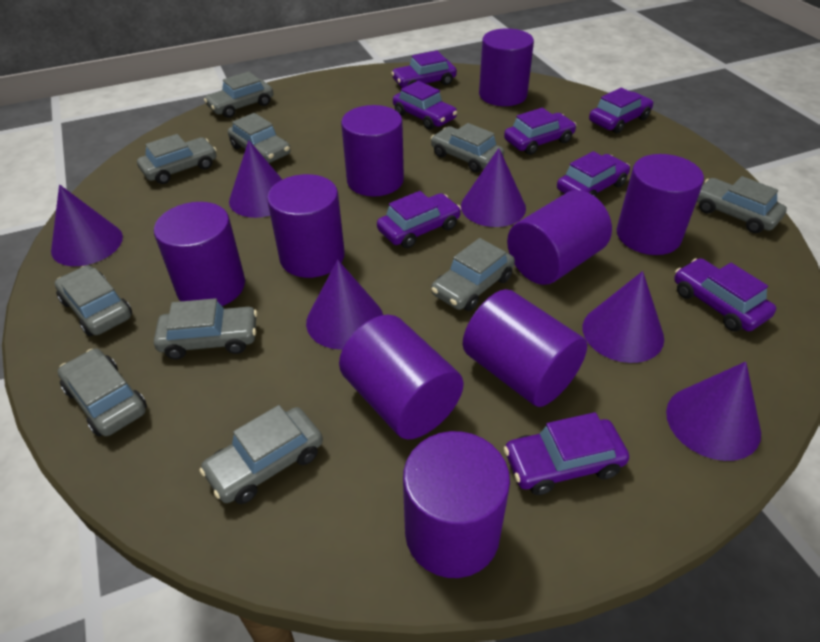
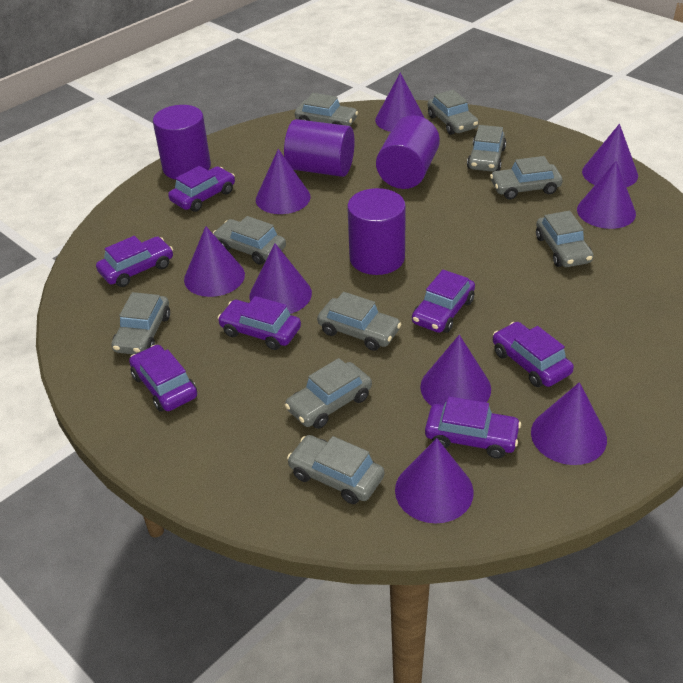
purple car: [377,191,461,249] [391,51,457,88] [393,81,457,130] [504,108,576,155] [504,412,629,495] [557,151,630,197] [589,88,653,133] [674,258,776,332] = 8 -> [96,236,173,287] [129,345,197,412] [168,166,235,212] [218,296,301,350] [412,270,475,333] [425,396,521,459] [493,322,574,387] = 7
purple cone: [51,185,123,266] [229,140,283,218] [306,260,383,350] [461,148,526,227] [583,271,664,363] [666,361,761,461] = 6 -> [184,226,245,297] [250,243,312,314] [256,149,311,214] [375,73,424,132] [395,438,474,523] [420,335,491,406] [531,382,607,465] [577,161,636,229] [582,124,638,187] = 9
purple cylinder: [154,202,245,306] [267,174,345,278] [339,315,464,439] [341,105,404,197] [403,431,510,578] [463,289,587,407] [479,28,534,106] [507,190,612,285] [617,154,704,255] = 9 -> [153,105,211,180] [284,119,355,177] [347,188,406,275] [376,115,440,189] = 4

